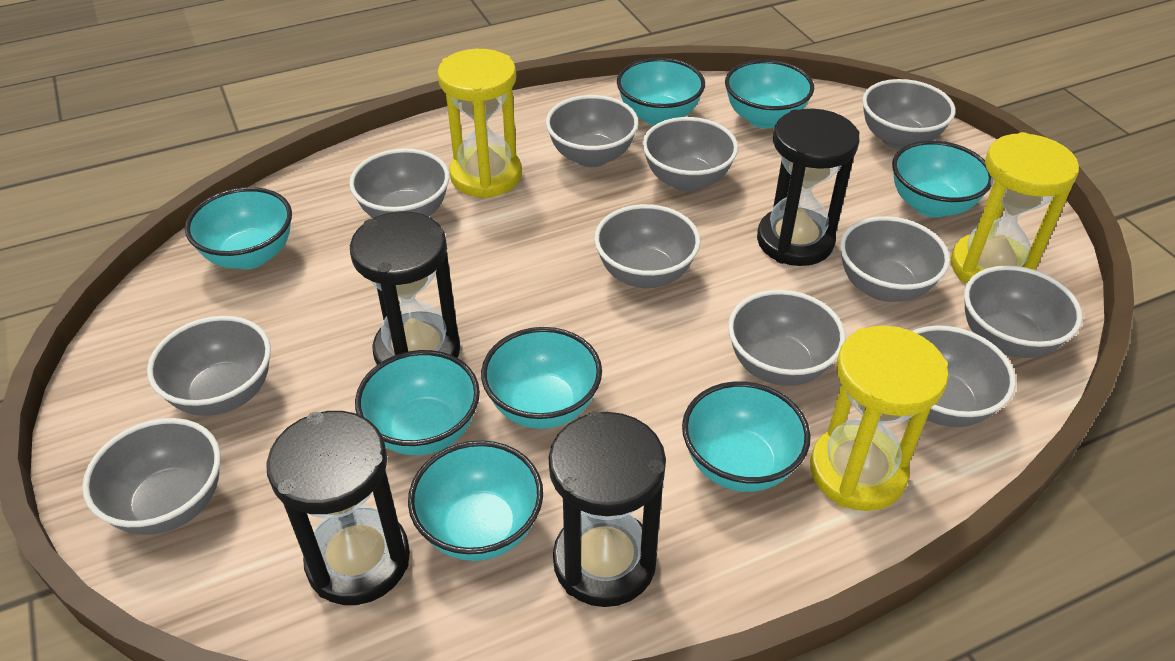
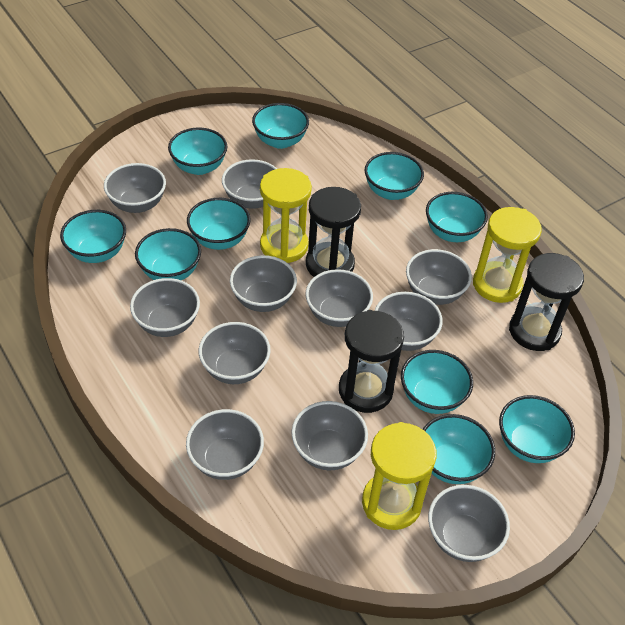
black hourglass: [266,411,410,605] [350,211,460,365] [549,412,666,607] [757,109,860,266] = 4 -> [306,187,361,277] [339,310,404,413] [509,253,584,351] = 3
turquoise bowl: [185,187,292,269] [355,350,480,455] [408,440,543,561] [481,327,602,429] [617,58,705,126] [682,381,811,492] [725,60,814,128] [892,140,991,218] = 8 -> [60,210,126,263] [135,228,201,280] [168,127,227,175] [187,198,250,250] [252,103,309,149] [364,152,424,200] [401,350,473,414] [423,414,495,484] [426,192,488,242] [499,395,575,463] = 10

